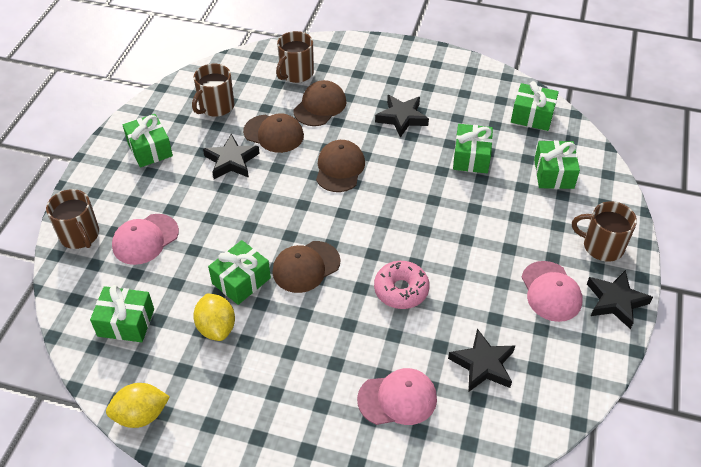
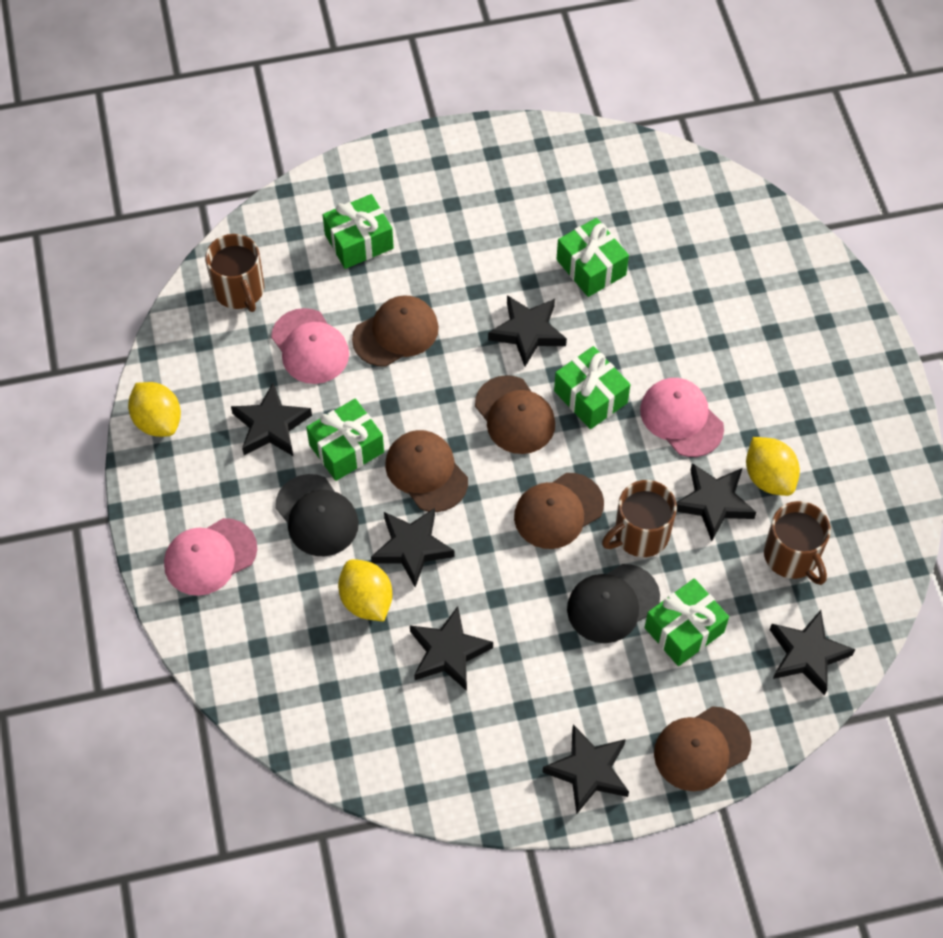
black cap: none = 0 -> [275,474,359,556] [567,564,660,643] = 2
black star: [203,134,260,179] [375,95,429,138] [448,329,515,392] [587,270,653,329] = 4 -> [231,383,312,456] [371,508,455,587] [410,606,493,691] [488,295,567,367] [542,725,629,814] [676,463,756,541] [770,610,855,695] = 7
brown cap: [243,113,304,153] [272,241,340,293] [294,80,346,126] [316,140,365,192] = 4 -> [352,295,439,367] [385,430,468,512] [475,375,555,454] [514,473,604,549] [654,706,751,791] = 5
brown mug: [46,189,99,249] [192,64,234,117] [276,31,314,83] [572,201,637,262] = 4 -> [205,234,264,312] [602,480,677,557] [764,501,831,585] = 3
green gift: [90,285,154,342] [123,114,173,168] [208,240,271,305] [453,124,493,173] [511,81,559,131] [534,140,580,189] = 6 -> [306,399,384,481] [323,194,394,269] [554,346,631,429] [557,218,629,297] [644,578,729,666] = 5
pink donut: [374,261,430,309] = 1 -> none = 0
yellow lemon: [106,383,170,428] [193,293,235,341] = 2 -> [128,382,181,437] [338,559,393,622] [746,437,800,496] = 3

